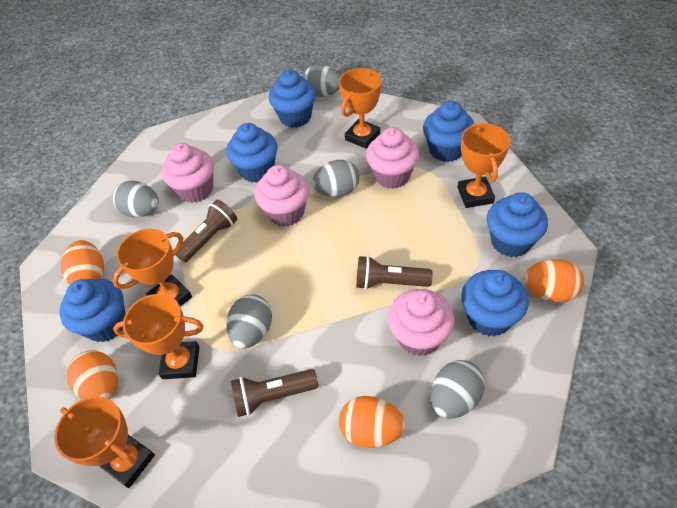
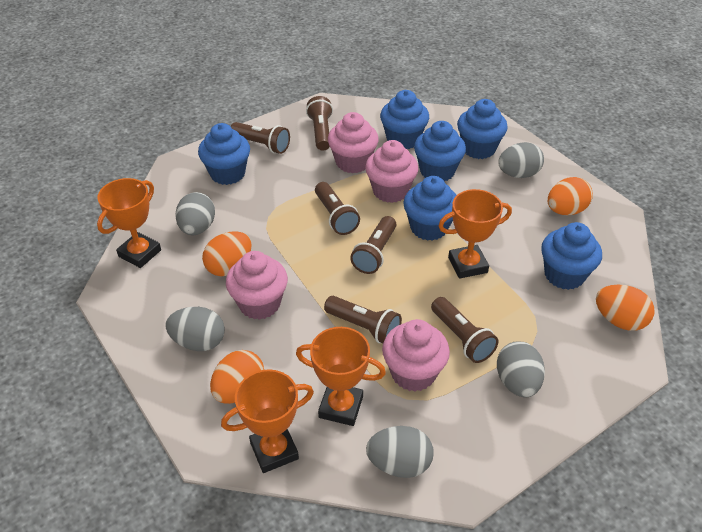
brown flashlight: [176,200,237,263] [231,369,318,417] [356,256,433,290] = 3 -> [231,122,290,154] [306,96,333,151] [315,182,360,235] [324,296,402,343] [350,216,396,274] [431,297,498,363] = 6
orange trophy: [54,396,155,488] [113,229,192,307] [113,294,203,379] [339,68,382,149] [457,123,510,208] = 5 -> [97,178,161,268] [221,369,314,473] [296,327,386,426] [439,189,512,279] = 4

